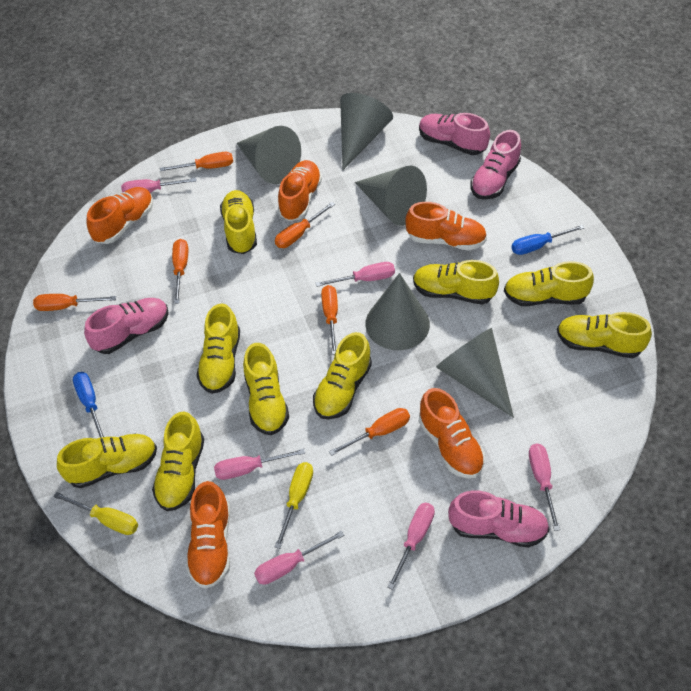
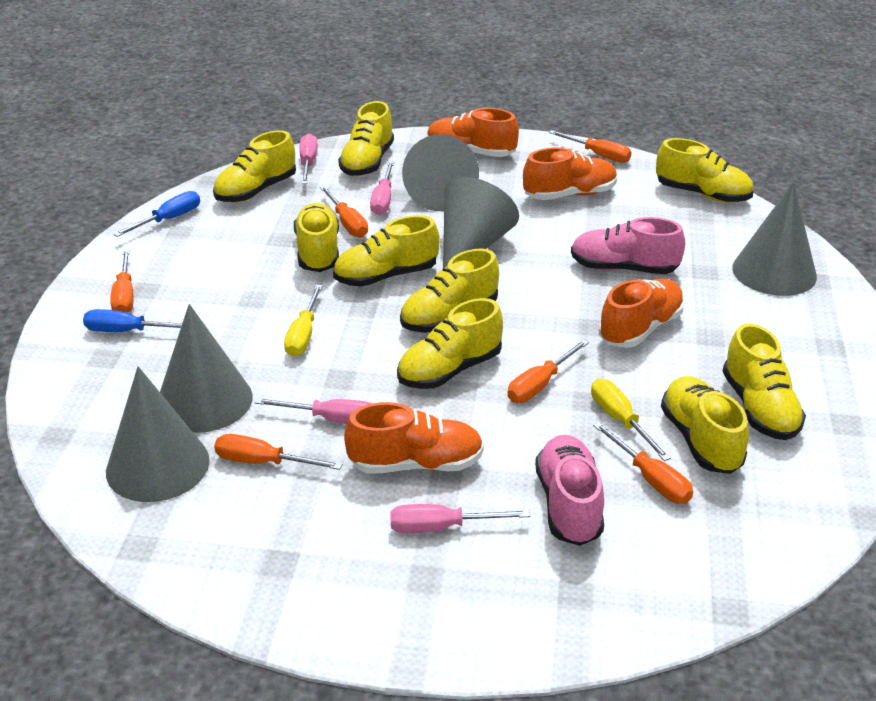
orange shoe: [86,187,153,244] [186,481,230,589] [278,160,322,221] [405,202,487,251] [419,388,485,479] = 5 -> [344,402,484,474] [427,108,519,157] [523,148,617,200] [599,279,685,348] = 4
pink screwdriver: [121,178,197,193] [214,449,305,480] [254,530,344,585] [316,262,395,287] [387,503,435,590] [529,443,560,531] = 6 -> [254,398,372,424] [300,134,318,184] [370,161,394,215] [390,504,530,533] = 4
pink shoe: [84,298,169,354] [419,113,490,155] [448,490,550,548] [470,130,521,200] = 4 -> [535,435,604,546] [571,217,685,274] = 2

